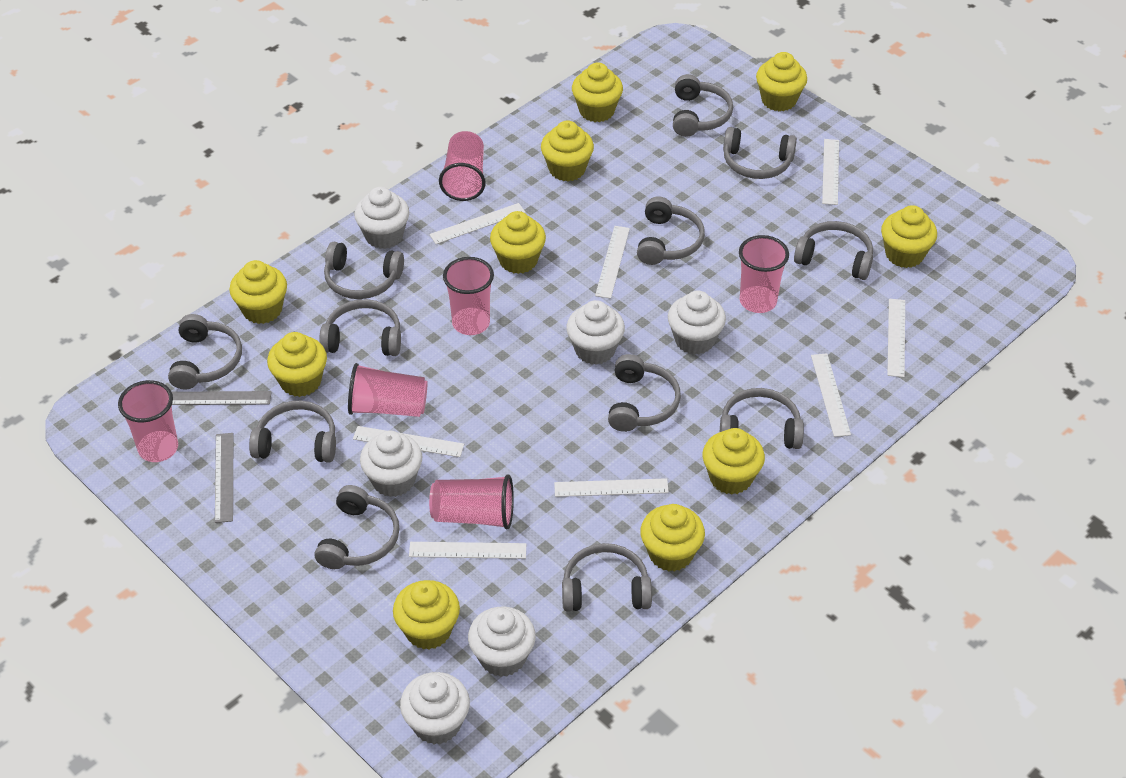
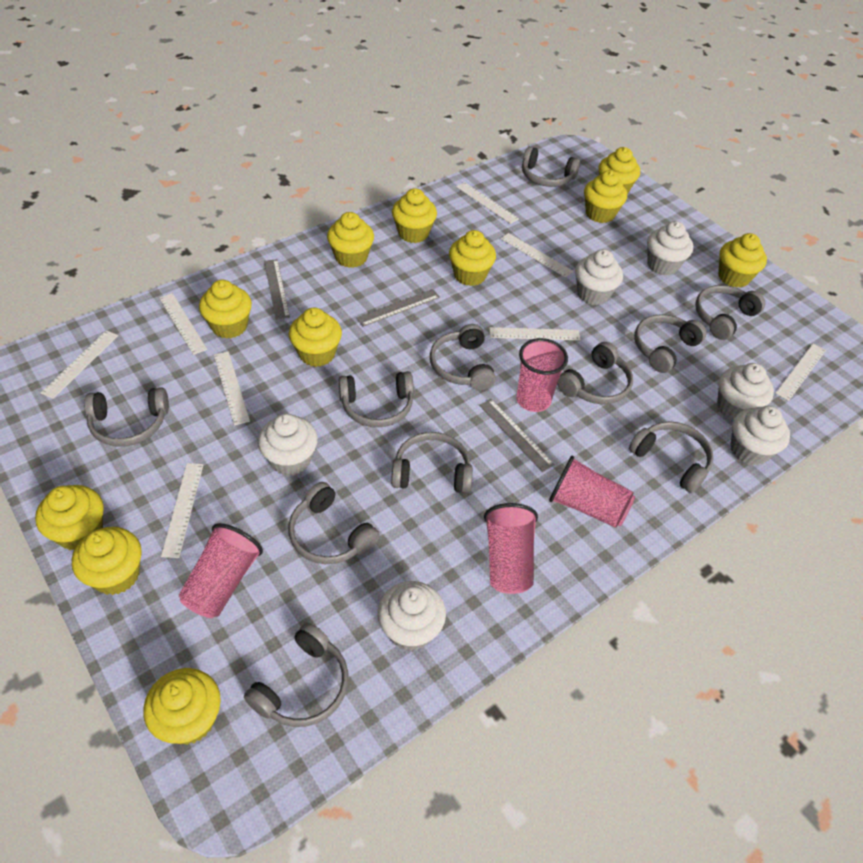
grey headphones: [168,314,242,389] [249,401,336,463] [315,485,400,569] [319,299,401,356] [324,242,404,299] [562,543,652,611] [608,354,681,432] [637,196,705,265] [673,74,733,137] [720,388,804,449] [723,127,797,179] [794,221,873,280] = 12 -> [84,387,169,447] [244,623,348,727] [288,482,380,564] [339,371,414,427] [391,432,473,493] [430,324,496,390] [522,146,580,187] [557,342,633,404] [629,421,714,493] [634,314,707,373] [695,285,765,340] = 11
grey ruler: [172,391,272,405] [215,433,233,523] = 2 -> [264,259,290,320] [356,289,440,327] [479,399,555,472] = 3
pink cup: [118,380,178,462] [348,363,428,417] [429,474,514,530] [439,131,486,201] [443,257,494,335] [739,235,789,313] = 6 -> [179,523,263,618] [484,503,538,594] [516,338,568,412] [549,456,635,528] = 4
yellow cupcake: [229,260,287,324] [267,332,327,397] [393,580,460,650] [490,211,546,274] [541,120,594,181] [572,63,623,122] [640,504,705,572] [702,428,765,494] [756,52,807,112] [881,205,937,268] = 10 -> [35,485,104,550] [72,527,142,595] [143,668,221,745] [199,280,252,339] [289,308,342,367] [327,212,374,268] [392,188,437,243] [449,230,496,286] [584,170,627,223] [599,147,640,194] [718,233,767,288] = 11

